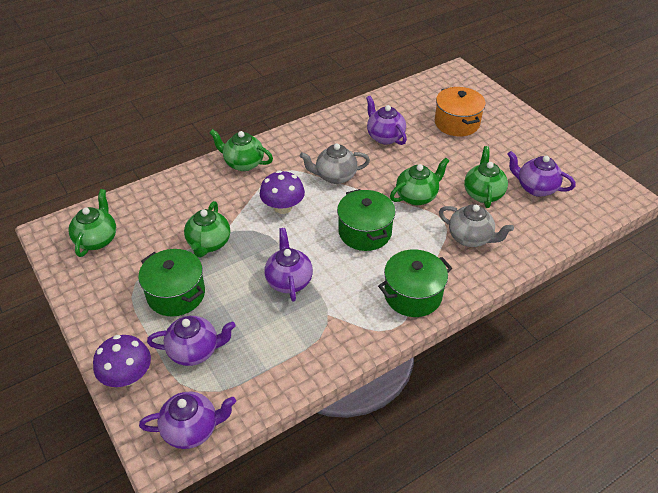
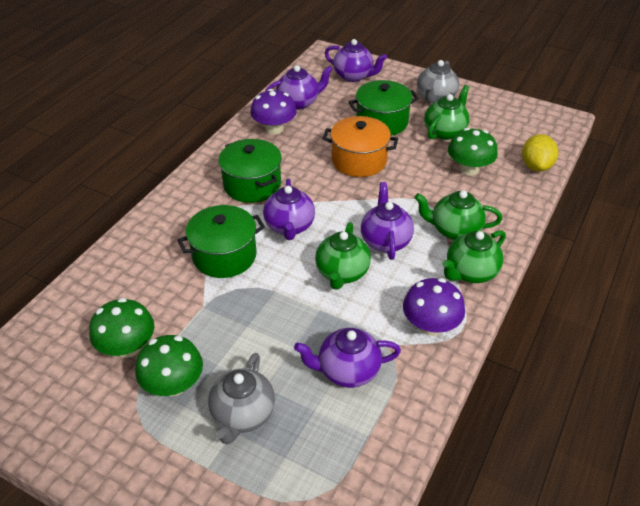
green mushroom: none = 0 -> [89,298,154,358] [135,335,203,396] [448,128,498,176] = 3
green teapot: [68,189,116,257] [184,201,230,257] [209,129,273,171] [390,158,449,205] [464,146,508,208] = 5 -> [315,222,371,290] [414,190,502,240] [424,85,470,140] [442,230,506,283] = 4
yellow lemon: none = 0 -> [522,134,558,172] = 1

